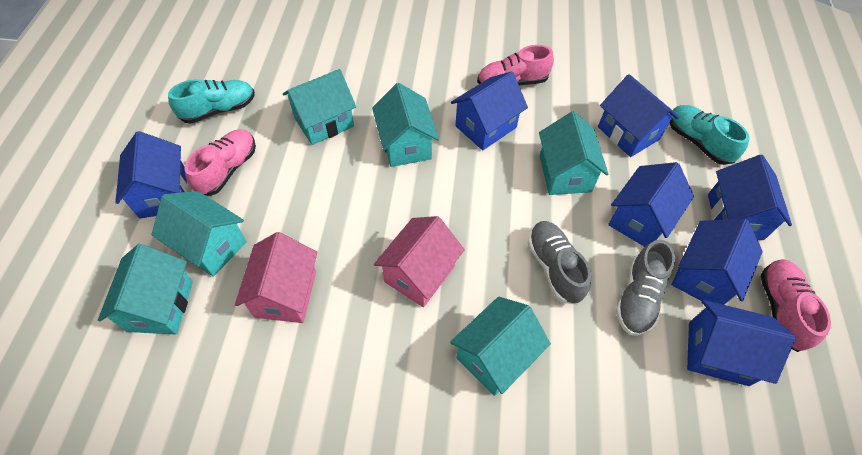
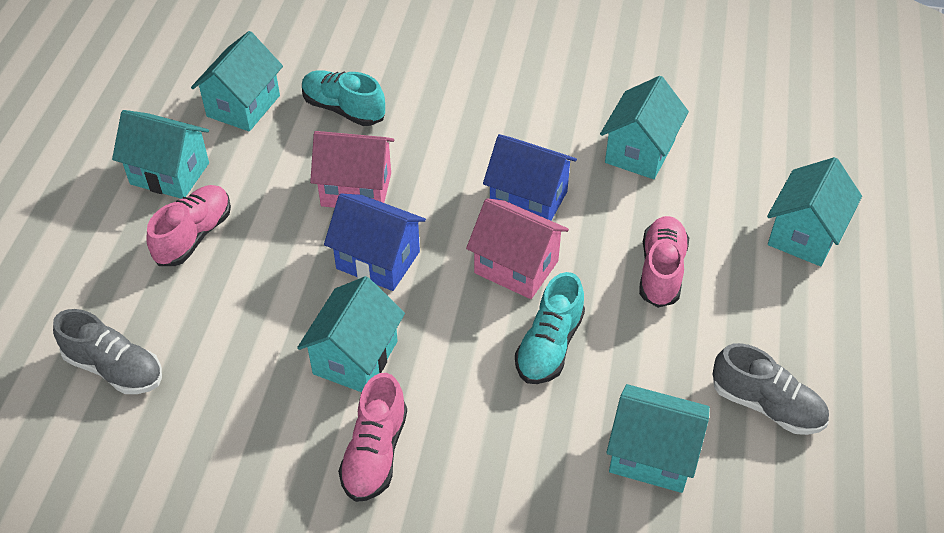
blue house: [115,131,188,219] [451,71,528,150] [598,74,679,157] [608,162,694,247] [671,219,763,305] [687,300,795,386] [708,155,792,240] = 7 -> [324,194,426,291] [483,134,577,221] = 2

